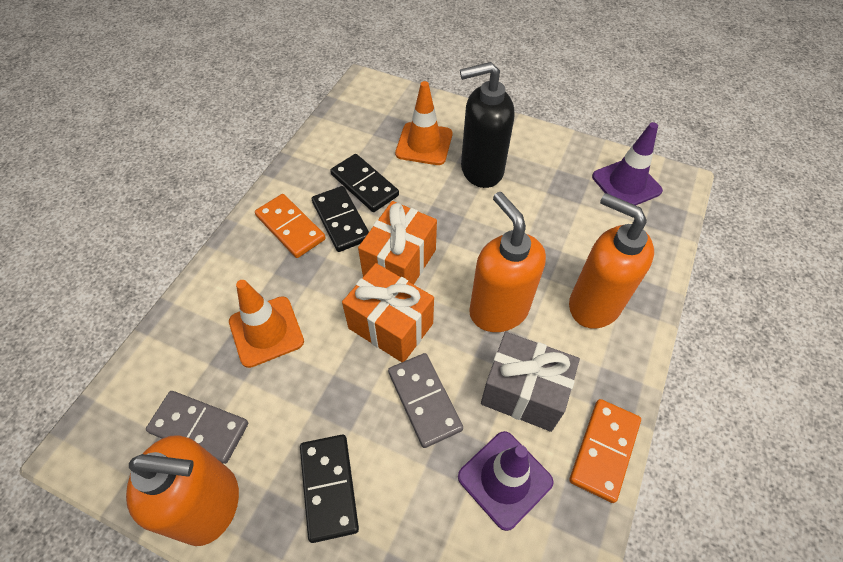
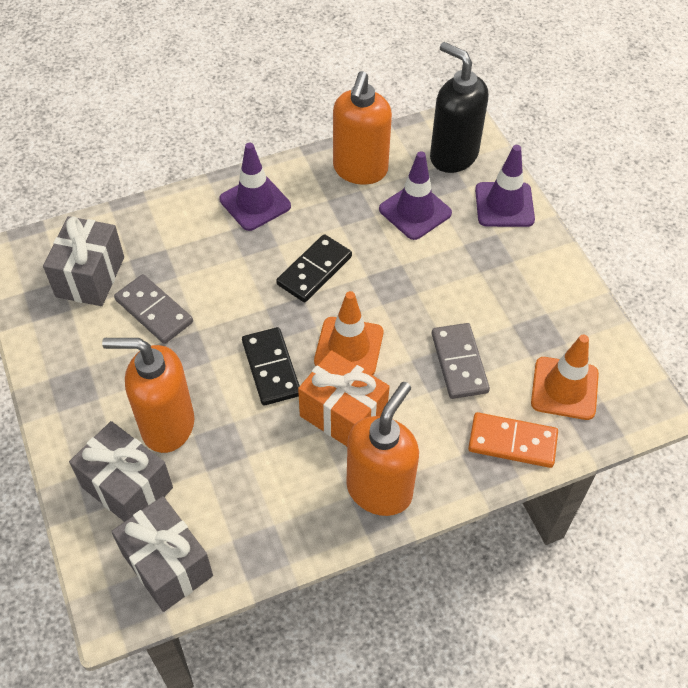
black domino: [300,435,359,543] [312,186,369,252] [330,154,399,212] = 3 -> [242,327,300,406] [276,234,352,302] = 2
grey gift: [481,332,580,432] = 1 -> [43,216,124,306] [69,421,173,522] [111,496,213,612] = 3
orange domino: [255,194,326,258] [569,399,641,503] = 2 -> [468,412,558,468] = 1
orange gift: [342,263,434,362] [358,201,437,285] = 2 -> [298,350,390,446] = 1
purple traffic cone: [458,431,554,531] [592,122,663,205] = 2 -> [219,143,291,231] [379,151,452,240] [475,145,535,227] = 3

